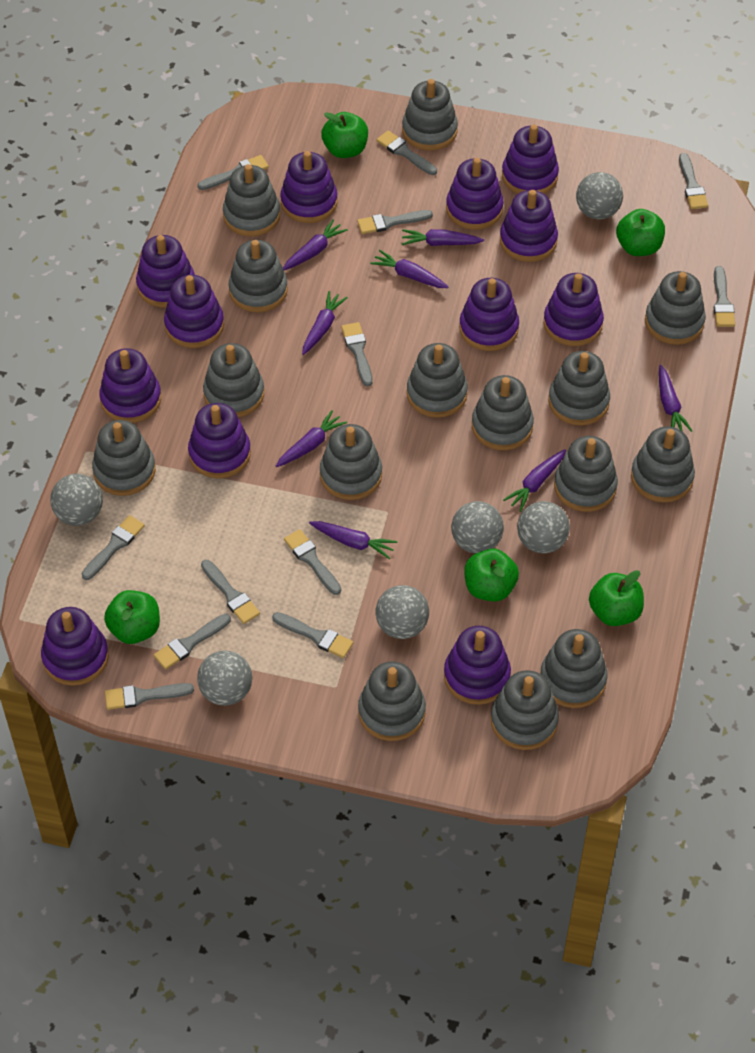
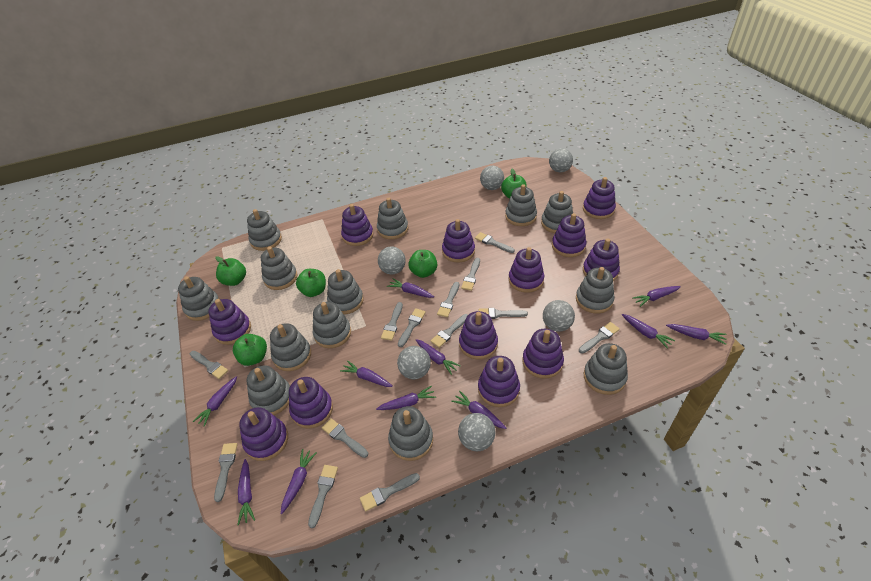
grey brush: [82,515,145,580] [105,683,194,710] [154,614,231,670] [197,155,269,190] [201,560,260,624] [272,612,353,658] [284,529,341,595] [341,322,373,386] [357,210,433,234] [376,131,437,175] [679,153,708,209] [714,266,735,327] = 12 -> [190,351,228,379] [214,443,238,502] [308,465,338,528] [322,418,368,458] [360,473,420,512] [381,302,403,341] [398,308,426,347] [431,314,468,348] [437,282,459,317] [461,258,480,291] [475,232,515,253] [478,308,528,319] [579,322,620,354] = 13
grey stacking toy: [92,420,156,496] [203,343,264,417] [223,164,280,236] [229,240,288,313] [320,424,382,500] [358,661,426,741] [402,79,458,150] [407,343,468,418] [472,375,534,450] [491,670,559,750] [540,629,608,708] [548,351,610,426] [554,436,618,512] [631,427,695,503] [645,271,706,345] = 15 -> [178,276,219,321] [246,365,290,415] [247,209,282,251] [261,247,298,290] [270,323,311,371] [313,302,351,348] [327,269,364,314] [377,198,408,239] [388,406,433,461] [505,184,537,226] [541,191,573,233] [576,267,615,314] [584,343,628,395] = 13
purple carrot: [276,410,347,467] [283,220,348,271] [302,291,348,355] [309,521,397,559] [370,250,448,288] [402,229,484,246] [503,449,566,512] [659,365,692,432] = 8 -> [193,376,237,427] [238,459,255,525] [281,449,317,514] [340,360,393,387] [376,386,436,410] [387,278,434,298] [416,339,461,375] [451,391,506,429] [622,314,675,349] [632,286,681,307] [666,324,727,345] = 11

